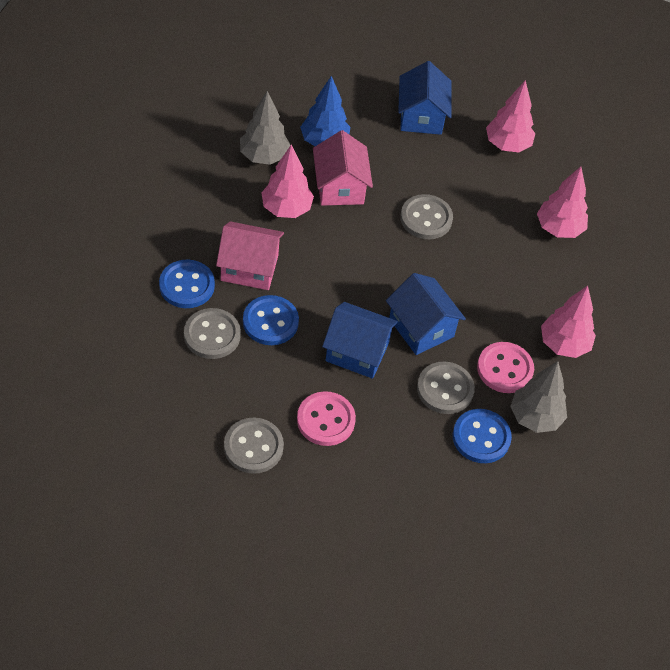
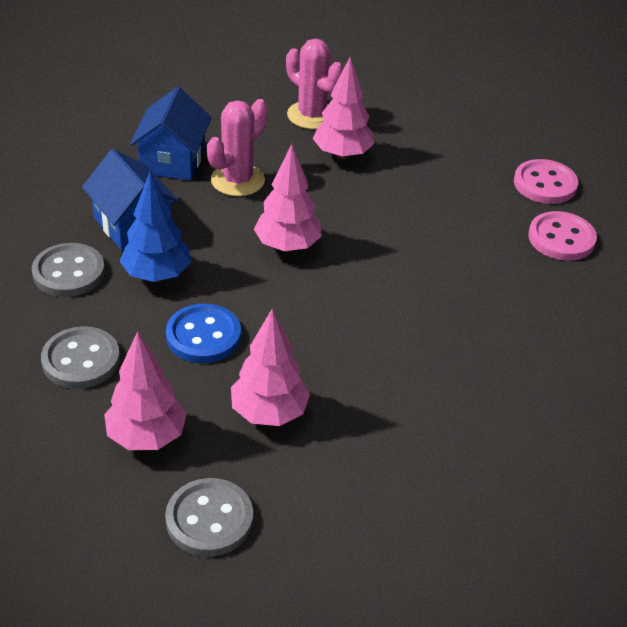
blue button: [159,260,215,308] [243,295,299,345] [453,409,512,463] = 3 -> [166,304,241,363] = 1
blue house: [322,302,398,379] [386,273,466,355] [398,61,451,135] = 3 -> [82,149,179,251] [130,87,212,181] = 2
grey button: [184,308,241,359] [224,418,284,474] [400,194,453,239] [417,361,475,414] = 4 -> [32,243,105,297] [41,326,120,389] [165,478,253,557] = 3
grey tree: [240,91,291,165] [510,361,567,433] = 2 -> none = 0
pink cactus: none = 0 -> [207,99,268,196] [286,39,344,129] = 2
pink house: [216,221,284,290] [313,130,373,206] = 2 -> none = 0

